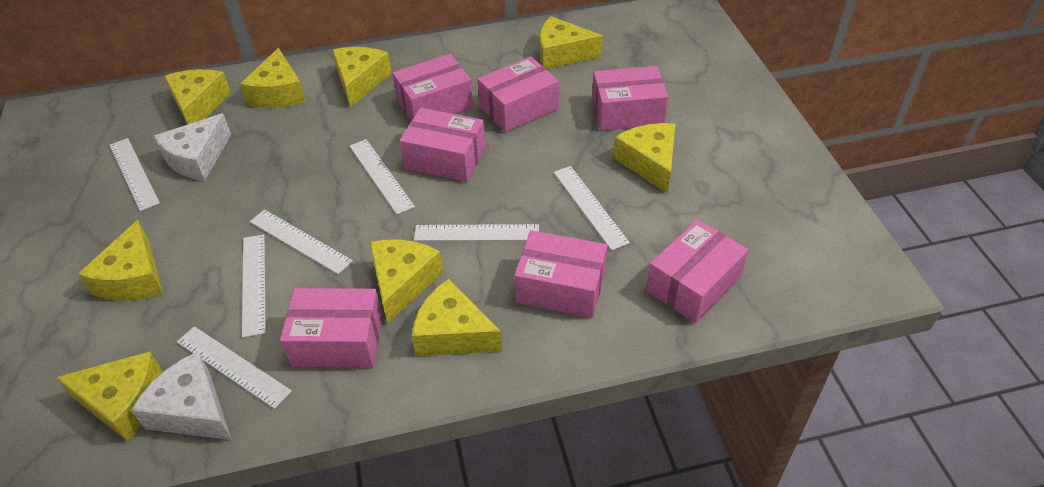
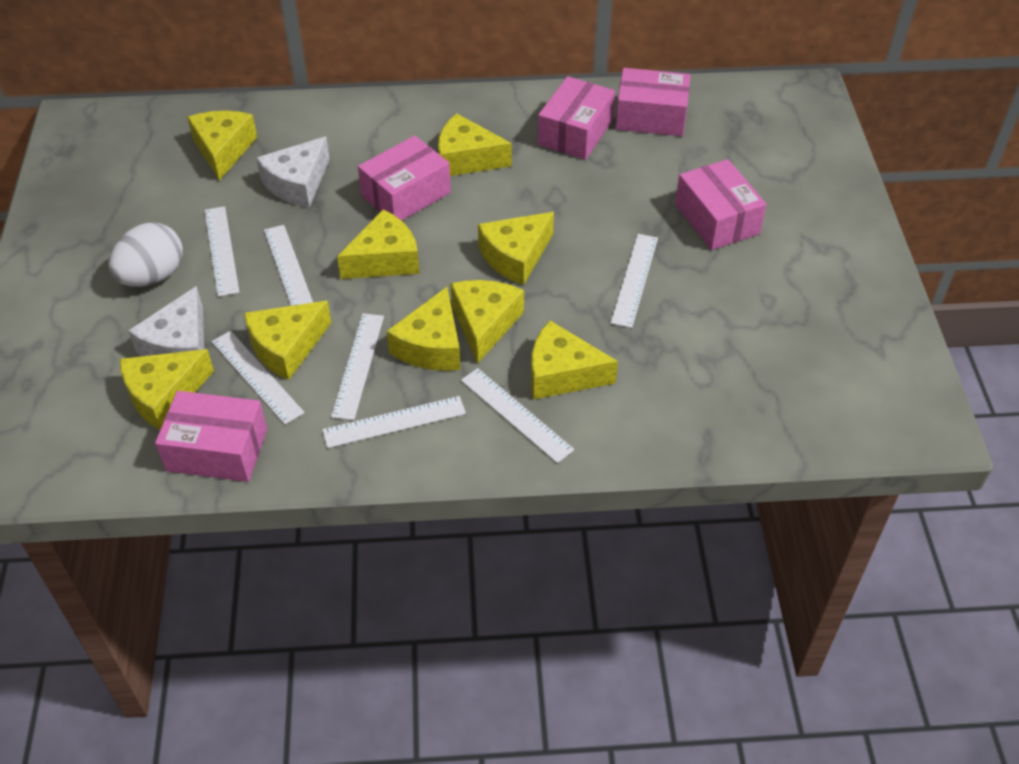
pink box: [280,288,383,368] [392,54,473,121] [400,108,485,182] [477,56,559,132] [514,230,607,318] [592,66,668,131] [646,219,748,323] = 7 -> [155,391,267,482] [358,136,451,221] [538,76,615,160] [615,68,690,136] [675,159,767,250] = 5
white egg: none = 0 -> [108,223,183,287] = 1

